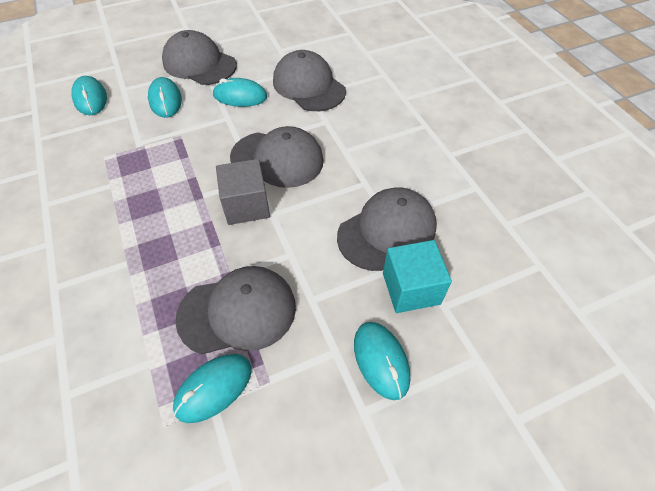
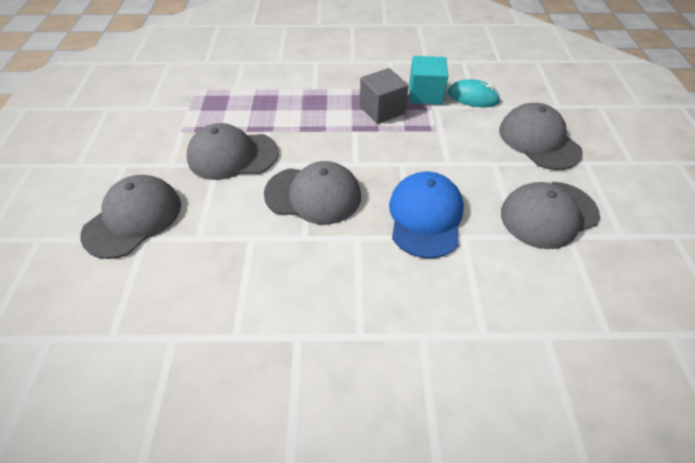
blue cap: none = 0 -> [389,172,464,258] = 1
turquoise mouse: [71,76,107,115] [148,77,182,118] [173,354,251,423] [213,78,267,107] [354,322,410,400] = 5 -> [448,79,501,107] = 1

